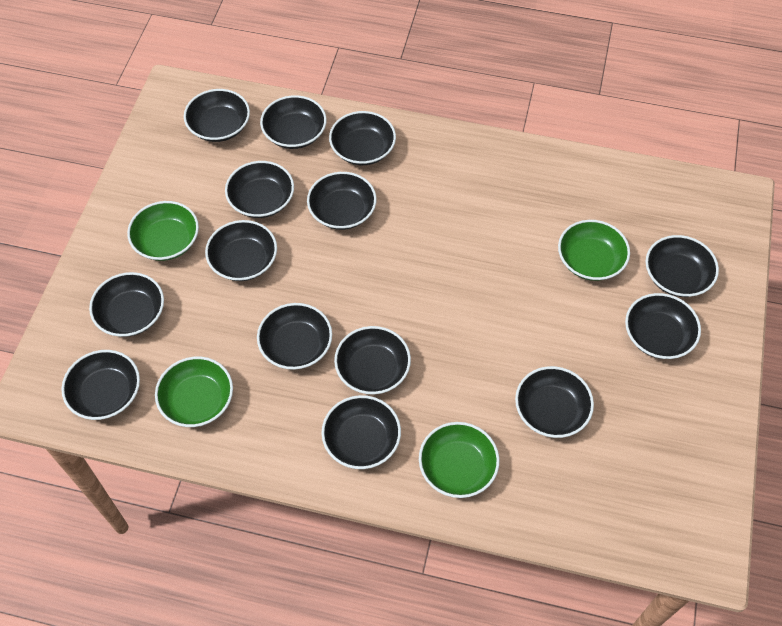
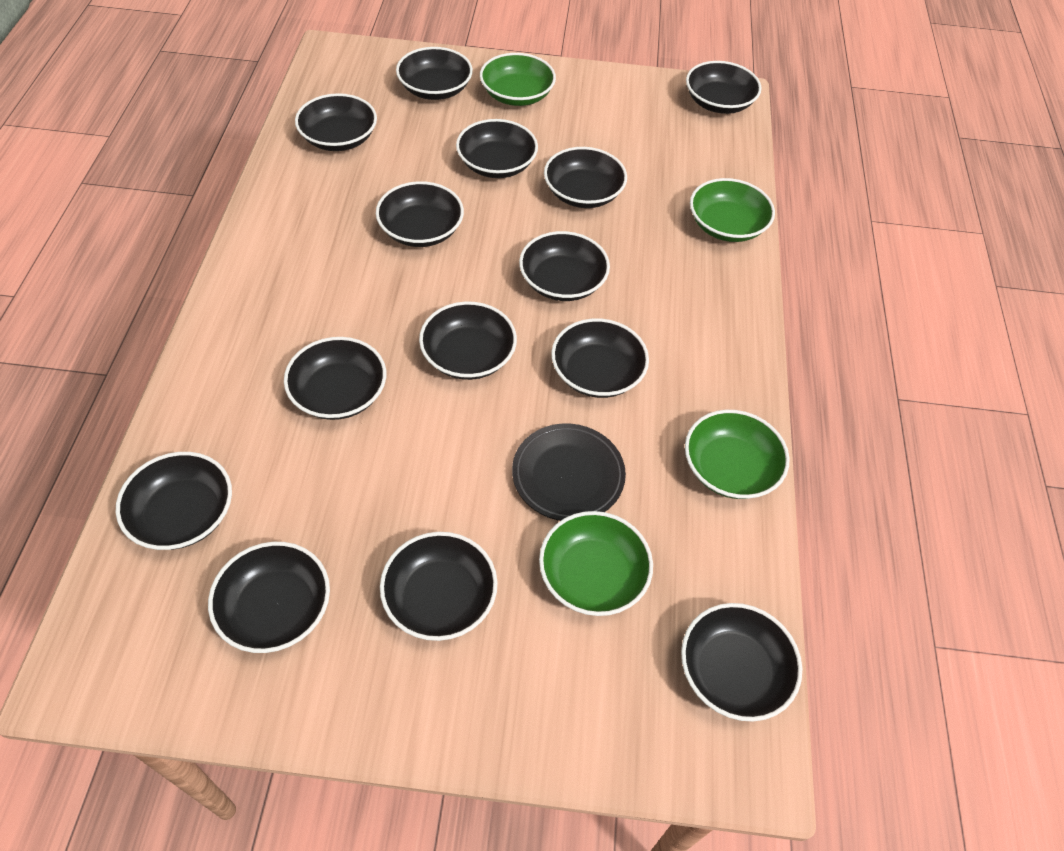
black plate: none = 0 -> [512,424,626,521] = 1

